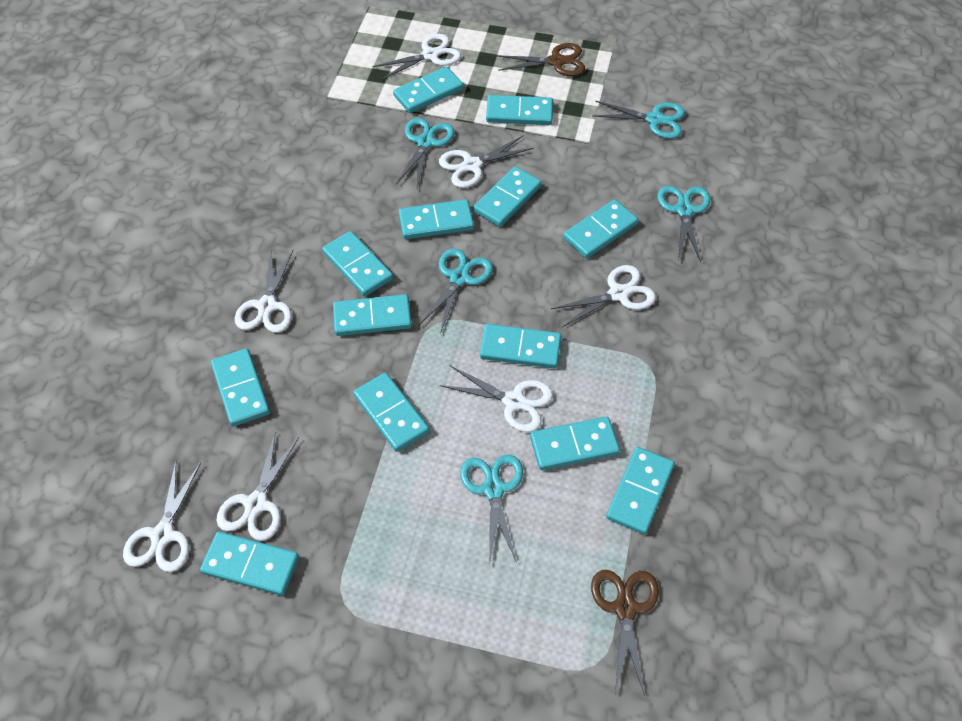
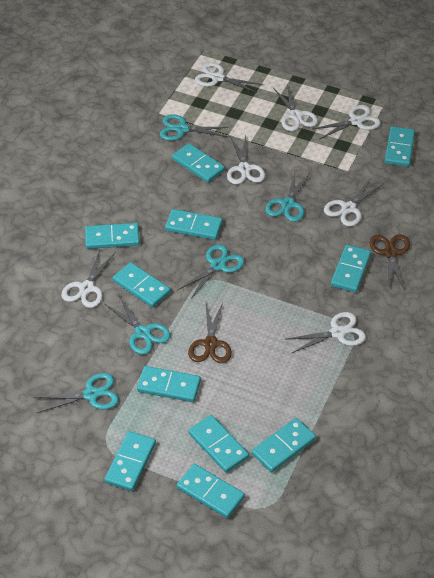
turquoise domino: [200,531,299,596] [211,348,270,426] [322,231,393,296] [333,294,412,336] [353,373,429,452] [393,66,464,113] [399,199,474,239] [473,166,542,227] [480,324,561,368] [486,95,553,125] [530,417,620,470] [563,199,638,258] [606,447,675,535] = 13 -> [85,223,140,249] [104,431,156,491] [113,262,171,308] [137,366,201,402] [165,209,223,240] [172,143,225,183] [177,464,245,518] [188,415,249,473] [252,418,316,472] [331,245,371,292] [384,126,415,167] = 11

